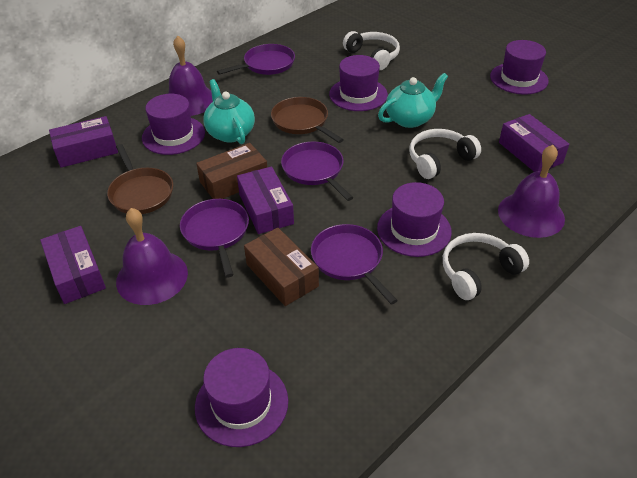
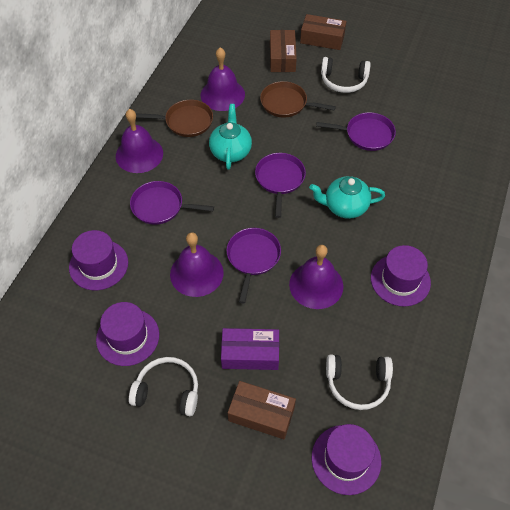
brown box: [196,143,267,199] [244,228,319,306] = 2 -> [228,381,296,439] [270,30,297,72] [300,14,346,50] = 3
purple bell: [116,208,188,305] [168,36,213,116] [498,145,565,238] = 3 -> [116,109,163,173] [170,232,224,297] [201,47,245,111] [289,245,343,309] = 4
purple box: [40,226,106,304] [49,116,118,168] [237,167,294,234] [499,114,569,172] = 4 -> [221,328,279,370] = 1
purple hat: [142,94,205,155] [195,348,288,447] [329,55,388,111] [377,182,452,257] [490,40,549,95] = 5 -> [69,230,128,290] [96,302,159,366] [312,424,381,495] [371,245,431,307] = 4

